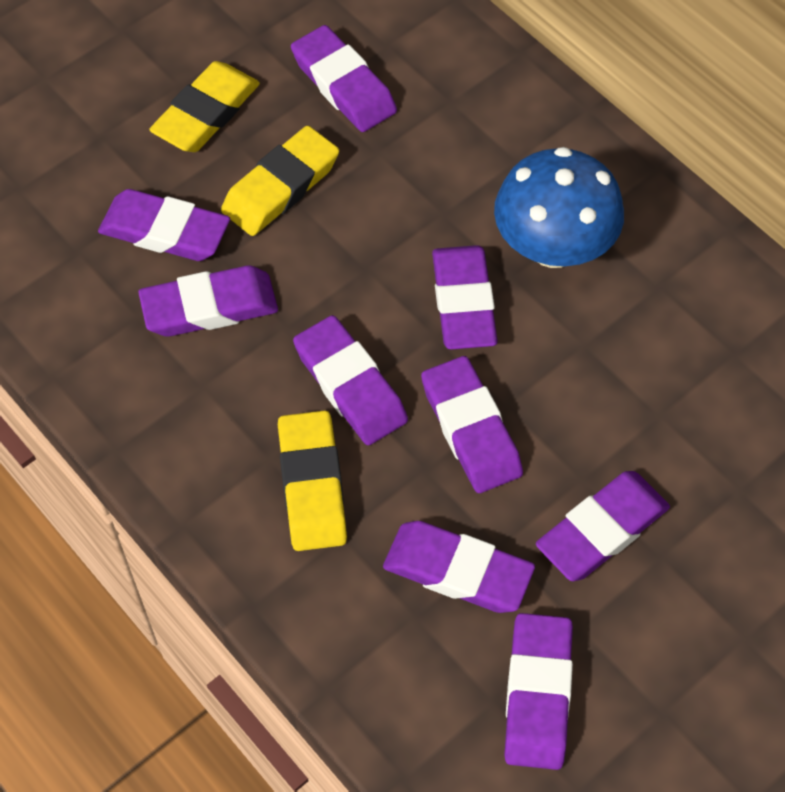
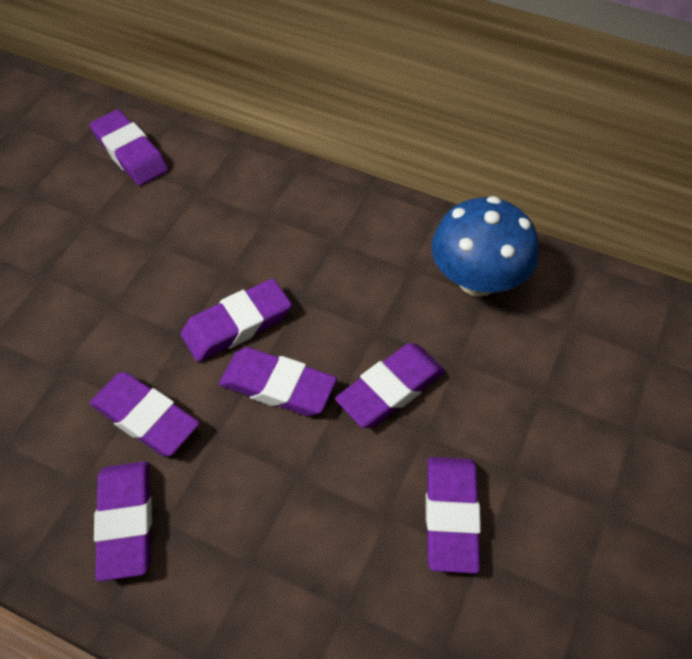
purple eraser: [98,189,230,261] [138,265,278,337] [291,25,397,132] [293,315,408,445] [383,521,535,613] [421,356,523,493] [432,245,498,350] [504,613,573,770] [536,471,670,581] = 9 -> [90,110,169,186] [90,372,200,456] [94,461,152,581] [181,279,292,362] [219,347,337,416] [335,343,445,428] [426,457,481,574] = 7
yellow eraser: [149,61,260,152] [221,126,339,236] [278,411,347,551] = 3 -> none = 0

